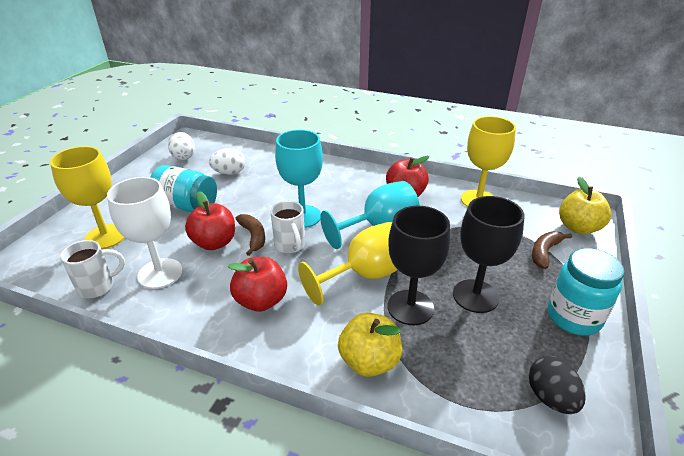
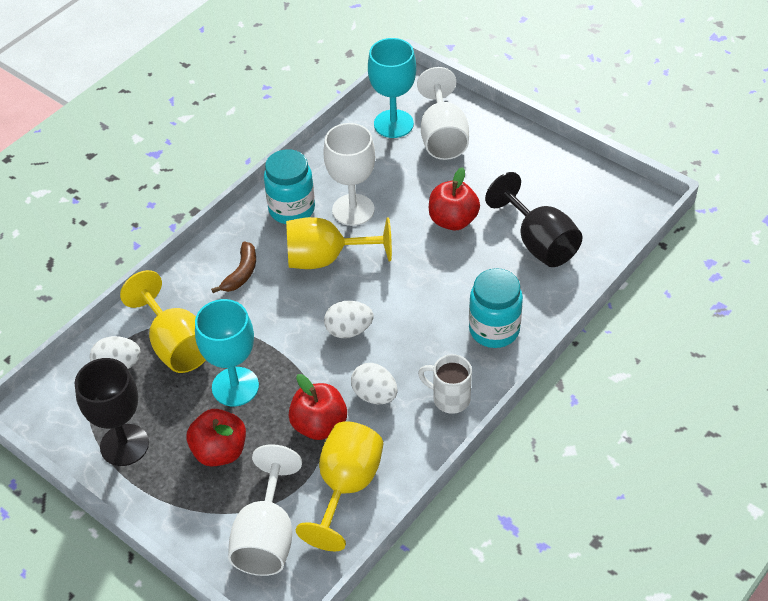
black egg: [529,356,586,414] = 1 -> none = 0
brown banana: [235,214,265,256] [532,231,572,269] = 2 -> [211,241,256,293] = 1
white egg: [168,132,195,160] [209,148,245,175] = 2 -> [90,336,141,369] [324,301,373,338] [351,363,398,404] = 3
white goblet: [107,177,183,289] = 1 -> [228,444,302,576] [323,123,375,226] [417,67,469,160] = 3
white mug: [60,240,125,298] [271,201,305,254] = 2 -> [418,354,472,414] = 1
yellow apple: [338,313,402,377] [559,176,611,234] = 2 -> none = 0

